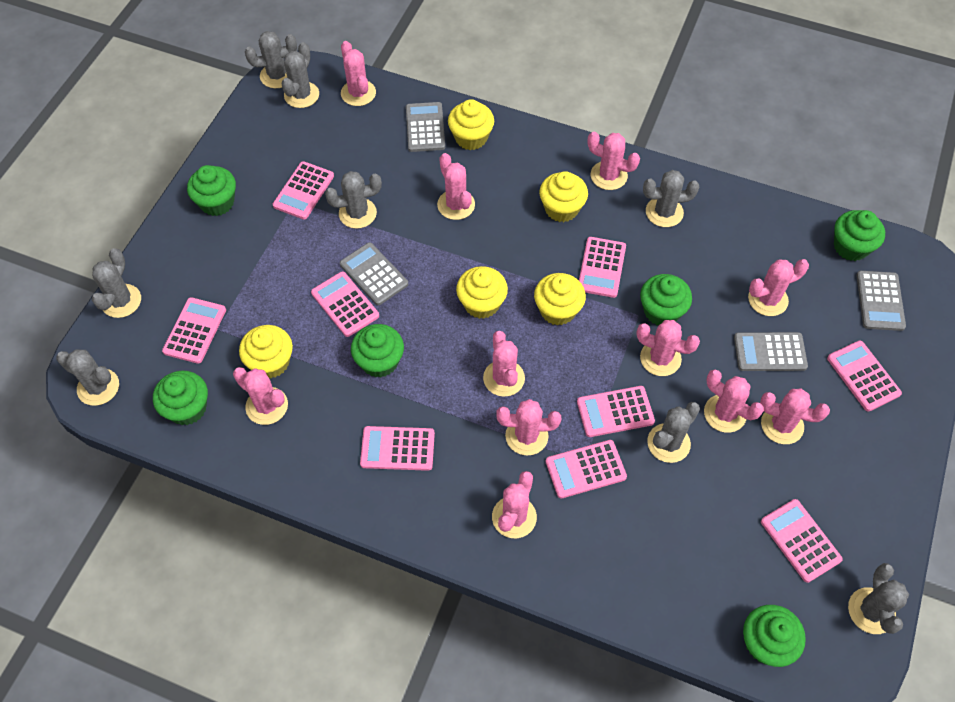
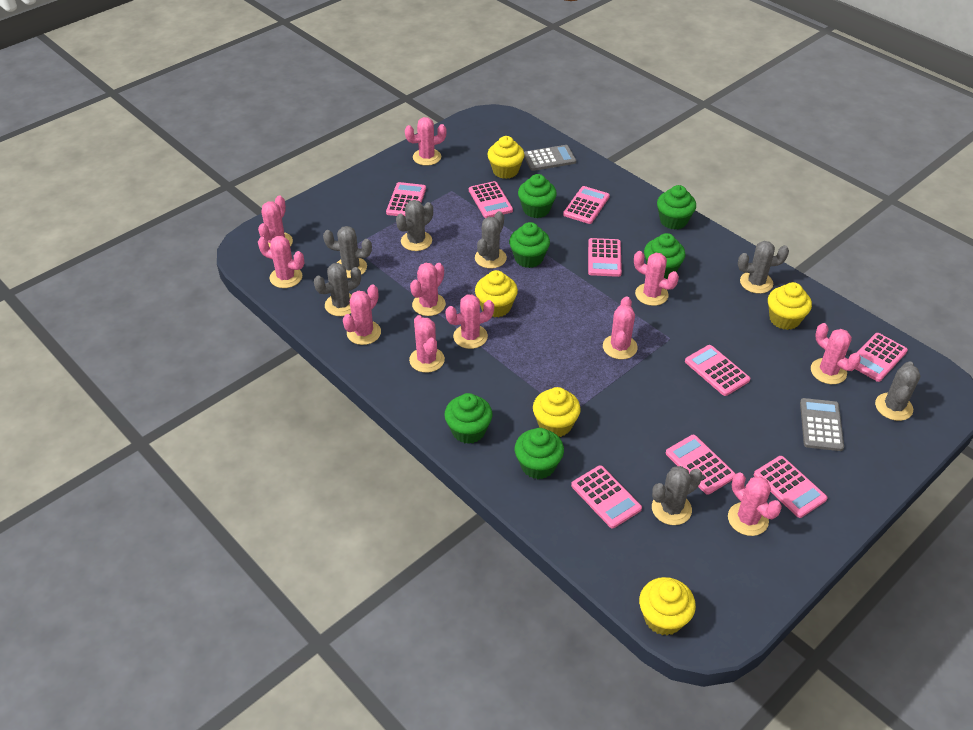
grey cactus: [56,349,119,406] [92,248,141,318] [245,31,297,88] [282,42,319,108] [325,171,382,229] [643,170,699,227] [647,402,700,463] [848,563,909,634] = 8 -> [314,263,361,316] [323,226,372,278] [396,200,433,251] [475,211,507,269] [652,466,702,525] [738,241,789,294] [875,361,920,421] = 7
grey calculator: [340,242,408,305] [406,102,445,152] [734,332,808,371] [856,271,906,331] = 4 -> [524,145,576,171] [800,398,844,451] = 2

